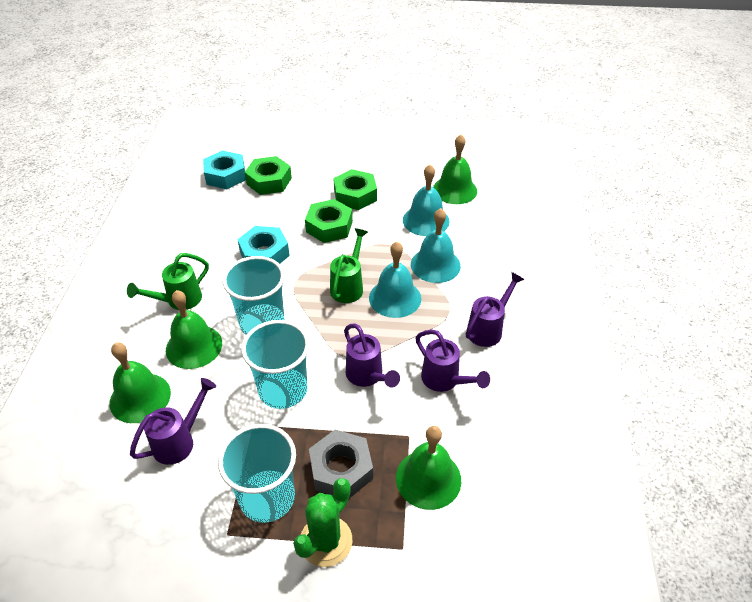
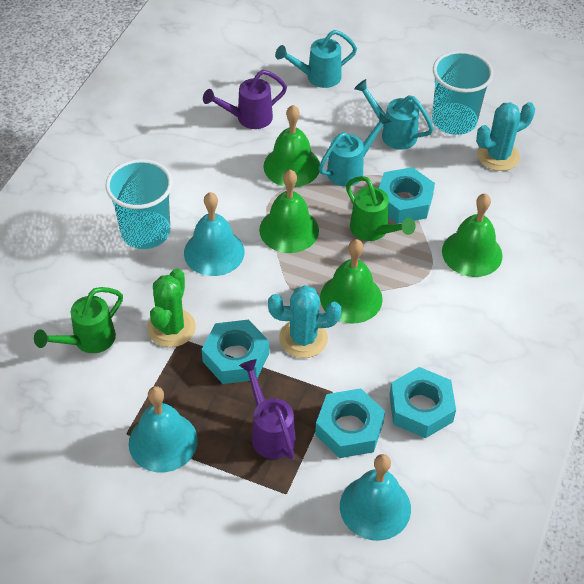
green nut: [245,156,292,195] [305,199,353,243] [333,169,377,210] = 3 -> none = 0
grey nut: [309,430,373,499] = 1 -> none = 0
purple watering can: [130,378,216,465] [344,323,400,388] [416,330,490,392] [466,272,525,347] = 4 -> [203,70,287,129] [239,359,296,459] = 2
turquoise cactus: none = 0 -> [268,285,341,358] [476,102,535,171] = 2
turquoise cup: [218,424,296,523] [223,256,285,335] [241,320,309,409] = 3 -> [105,159,173,249] [432,50,494,135] = 2
turquoise nut: [203,150,246,189] [237,226,290,264] = 2 -> [202,320,269,384] [315,388,385,458] [379,167,435,224] [390,367,456,439] = 4
turquoise watering can: none = 0 -> [275,30,357,88] [319,112,392,187] [354,79,434,150] = 3

